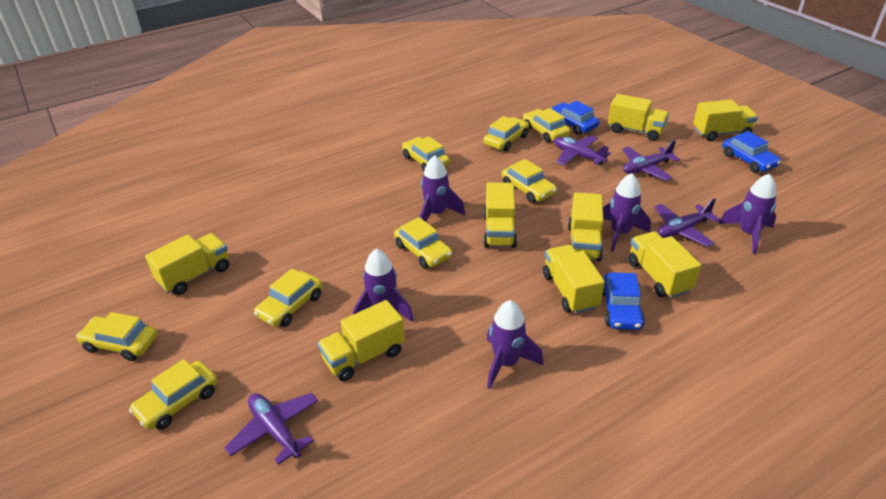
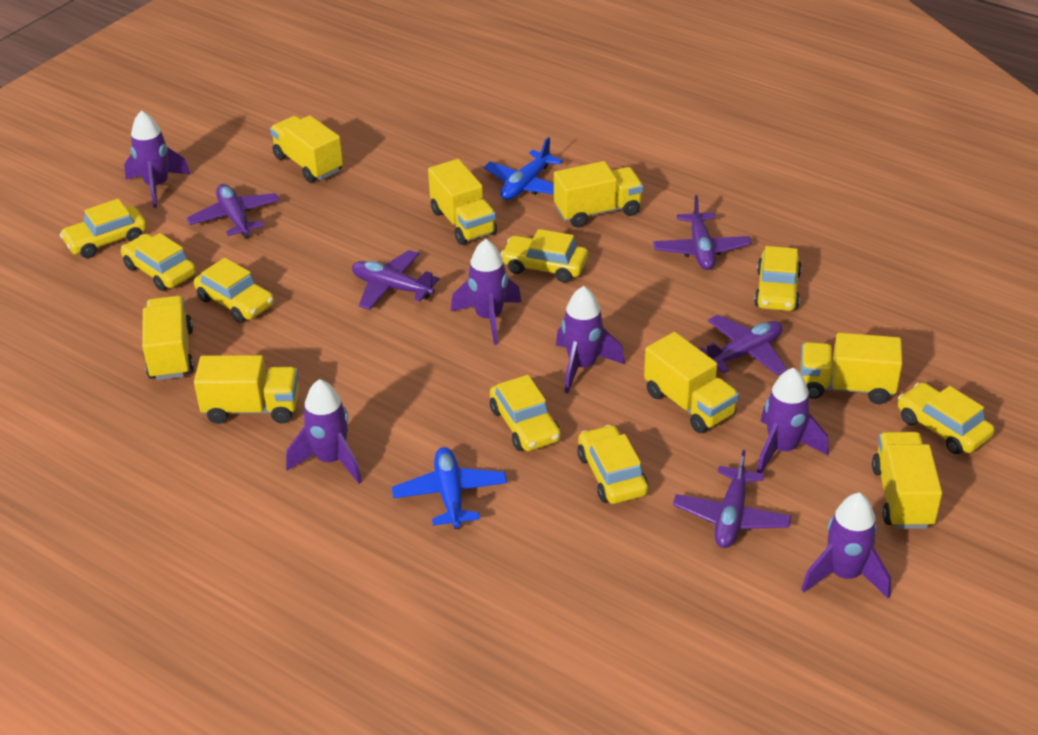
blue car: [551,101,599,135] [603,272,645,330] [723,131,781,173] = 3 -> none = 0
blue plane: none = 0 -> [392,447,507,529] [484,137,563,200] = 2
purple plane: [224,393,318,465] [554,135,611,166] [622,140,680,181] [654,198,720,247] = 4 -> [187,184,280,239] [352,250,439,310] [653,195,751,270] [673,450,791,548] [698,315,787,376] = 5
purple rocket: [353,248,413,322] [420,155,465,222] [487,300,543,389] [603,173,651,251] [719,173,777,254] = 5 -> [124,110,190,208] [286,379,362,484] [451,239,522,345] [556,286,625,393] [757,368,829,473] [801,493,891,599] = 6

